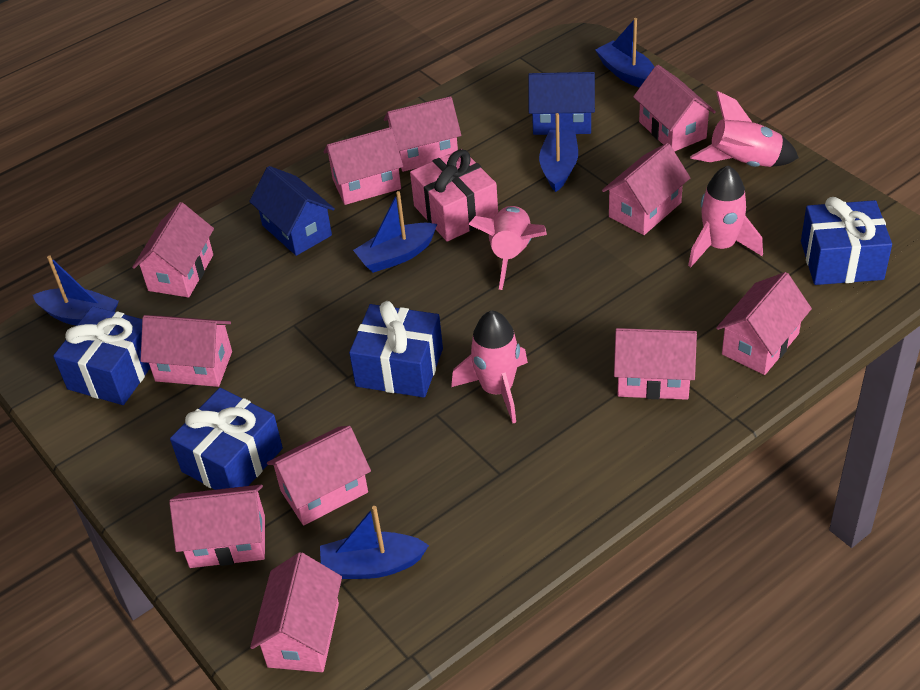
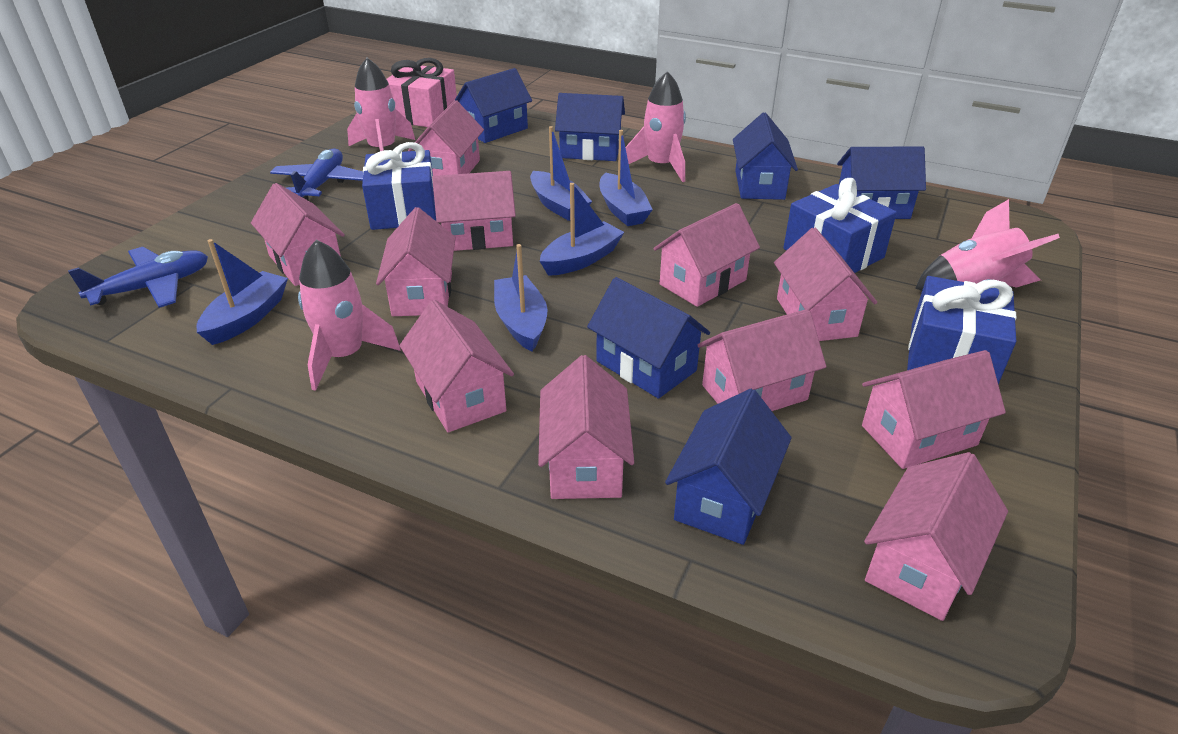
blue gift: [53,306,150,405] [170,388,283,490] [349,301,443,398] [801,197,892,285] = 4 -> [362,142,436,230] [783,178,897,273] [907,276,1016,384] = 3
blue house: [249,166,335,256] [528,72,595,135] = 2 -> [455,68,532,143] [555,93,625,161] [587,277,710,399] [665,389,792,545] [733,112,798,200] [837,146,926,219] = 6
blue plane: none = 0 -> [68,247,208,308] [270,148,363,200] = 2

